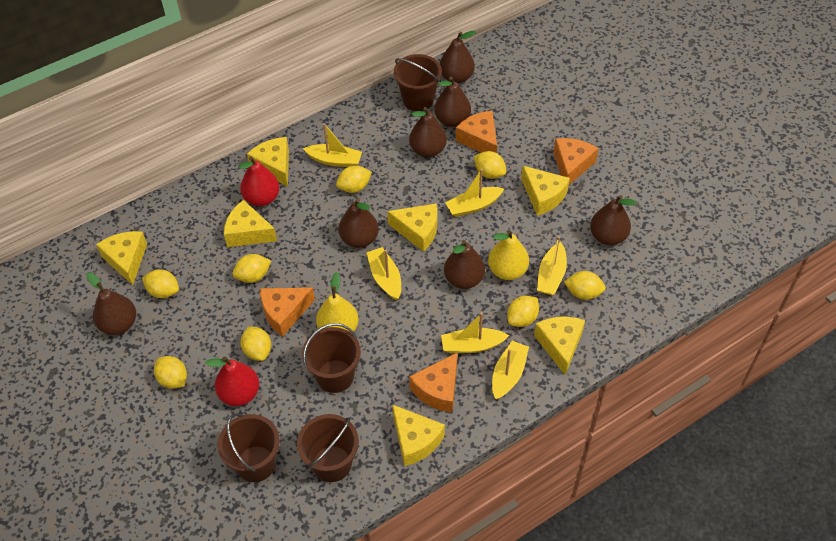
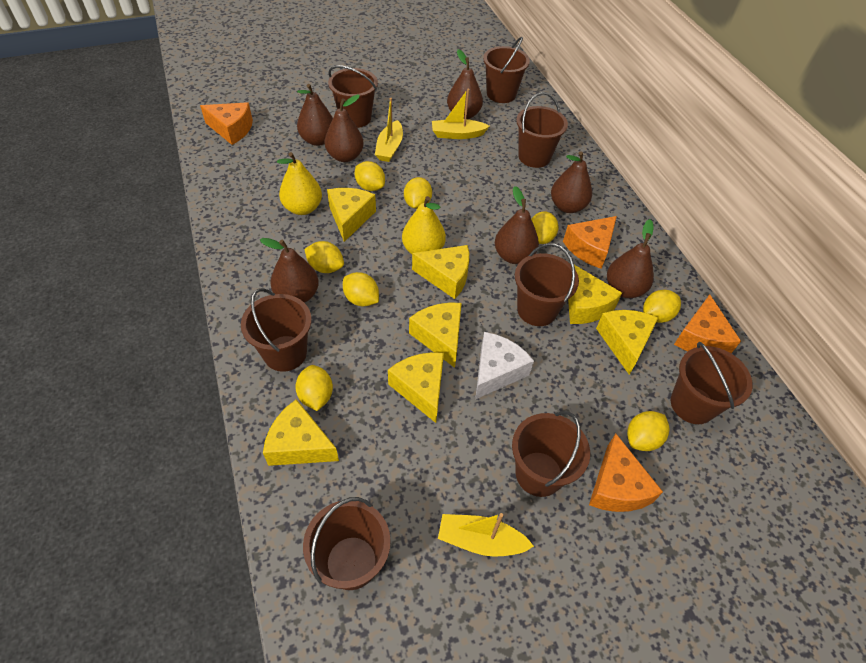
brown bucket: [217,413,280,482] [297,414,359,482] [302,323,361,393] [394,54,442,111] = 4 -> [241,288,311,372] [303,497,391,590] [328,65,378,128] [483,37,530,103] [512,411,590,497] [515,243,579,326] [516,92,568,168] [671,342,753,424] = 8
red pear: [205,357,259,406] [239,157,280,206] = 2 -> none = 0
white cheese: none = 0 -> [475,332,534,399] = 1
yellow boat: [303,123,362,167] [366,247,401,300] [441,313,509,353] [445,169,504,217] [492,341,529,399] [537,236,567,295] = 6 -> [375,98,403,162] [432,89,490,139] [438,513,534,557] = 3

